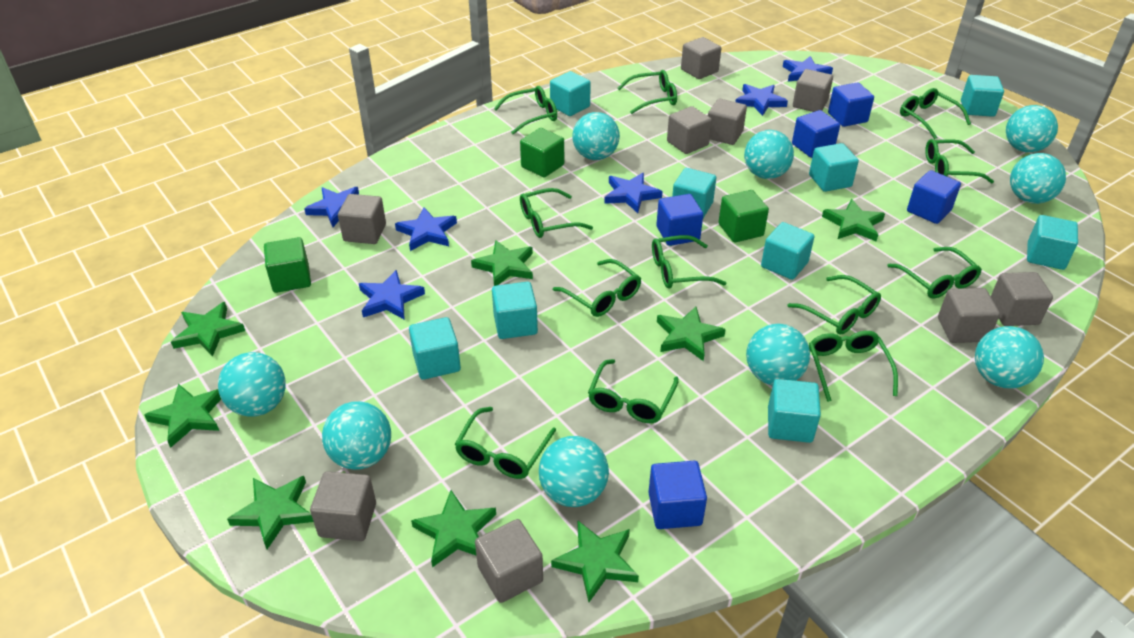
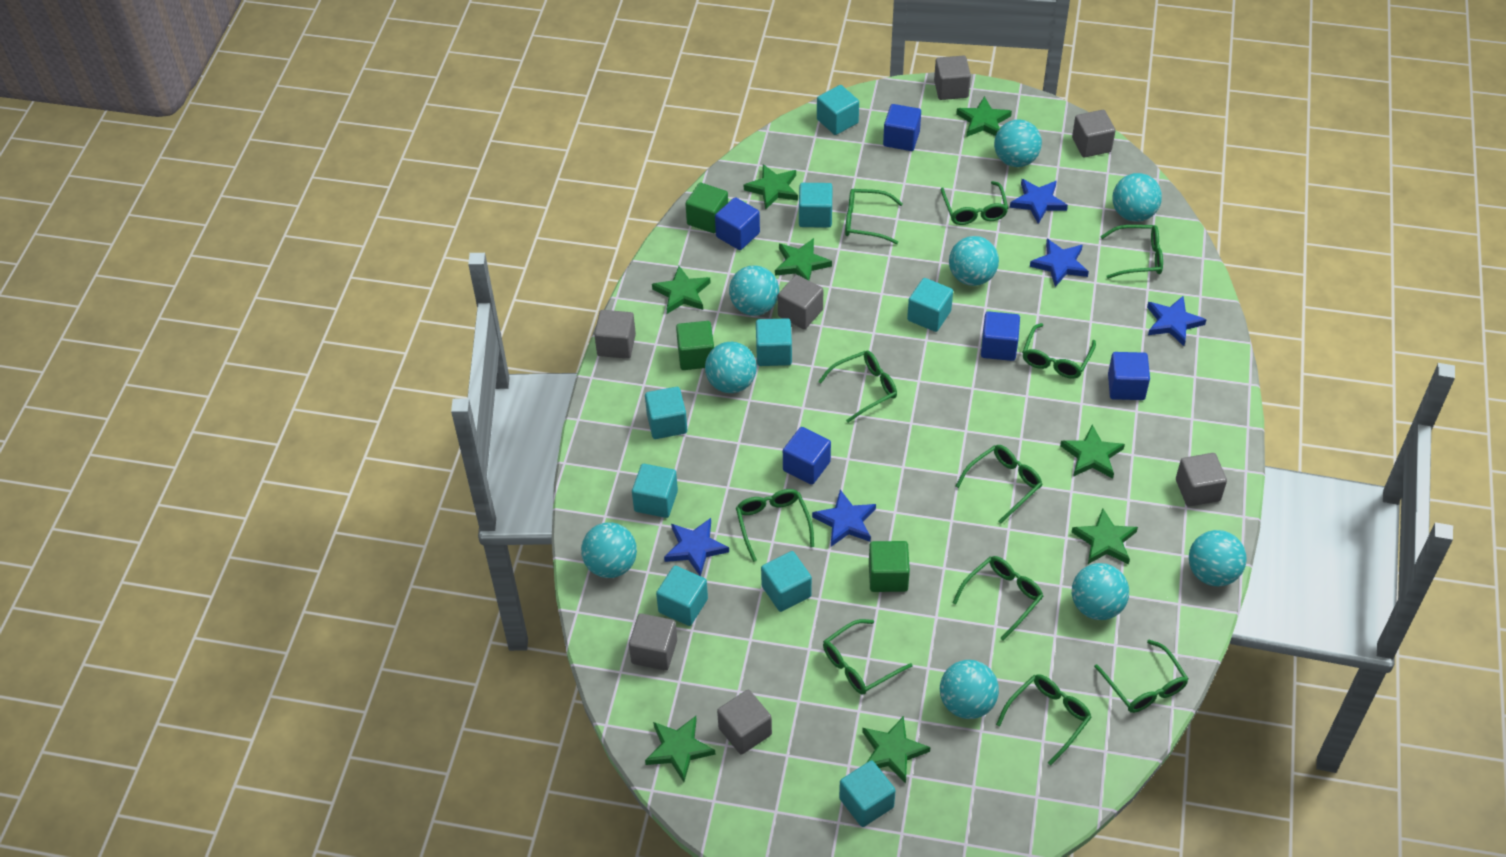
blue star: [304,187,359,227] [359,270,425,320] [395,207,457,251] [604,173,663,213] [735,84,788,116] [783,56,833,82] = 6 -> [664,518,729,576] [812,490,876,547] [1010,179,1068,224] [1030,239,1089,287] [1147,296,1206,346] = 5
green glasses: [455,407,556,479] [494,86,557,134] [520,188,593,238] [553,259,641,317] [588,359,678,423] [617,70,677,114] [652,235,726,288] [788,275,881,335] [809,331,898,402] [887,247,982,298] [900,88,971,139] [925,139,994,183] = 12 -> [736,489,814,562] [818,351,897,423] [823,619,913,695] [845,189,903,244] [941,181,1008,225] [952,556,1043,641] [955,445,1043,524] [996,674,1092,765] [1022,323,1096,379] [1094,640,1189,713] [1100,225,1163,279] = 11
grey cube: [310,471,376,541] [338,194,386,244] [475,519,543,603] [667,106,712,154] [681,37,721,79] [708,99,747,145] [793,69,833,112] [938,288,1000,343] [991,272,1053,326] = 9 -> [594,310,636,359] [629,613,677,671] [717,690,772,755] [778,275,823,329] [934,56,971,100] [1072,110,1116,157] [1176,453,1227,507] = 7

